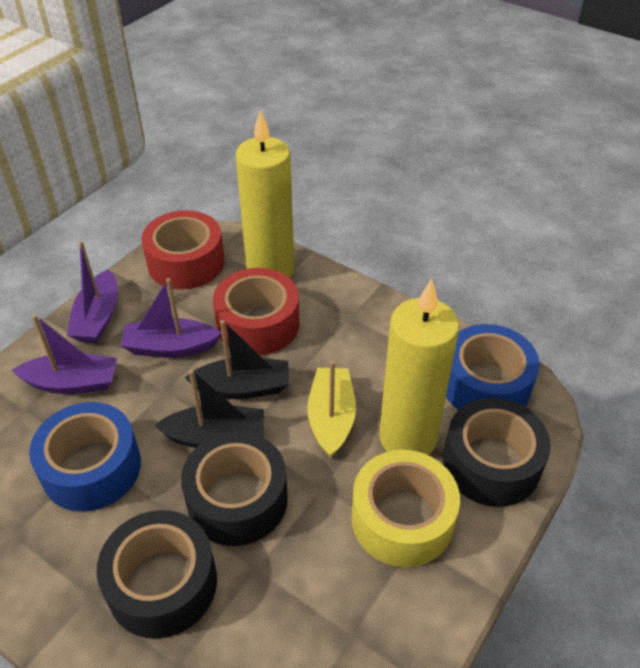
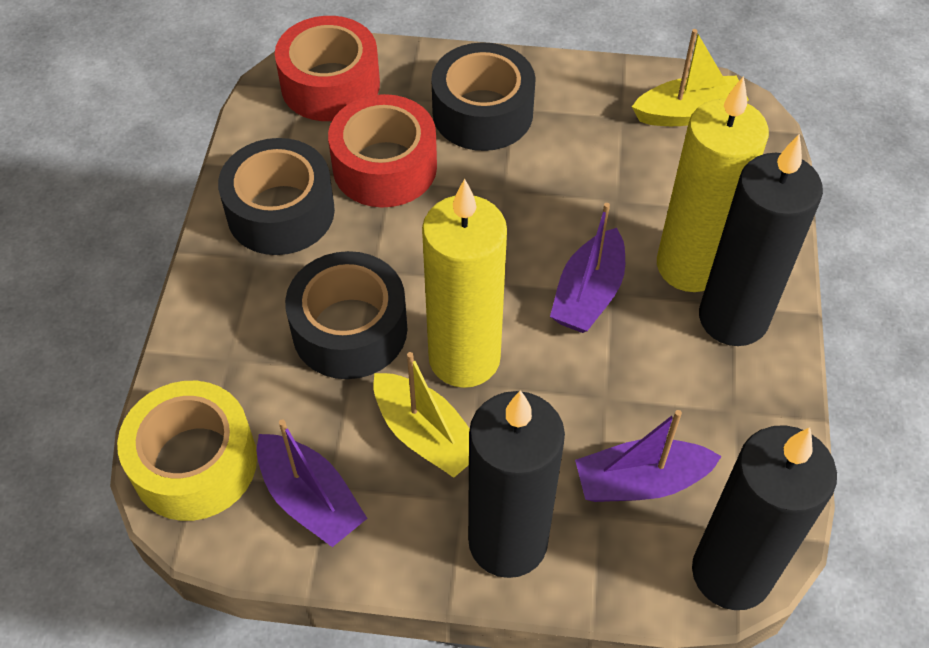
black boat: [154,369,264,448] [185,320,289,399] = 2 -> none = 0
black candle: none = 0 -> [468,390,565,578] [692,425,837,610] [699,134,823,346] = 3
blue tape: [29,402,141,512] [446,324,540,410] = 2 -> none = 0
yellow boat: [307,361,356,458] = 1 -> [373,352,470,478] [632,29,749,126] = 2

